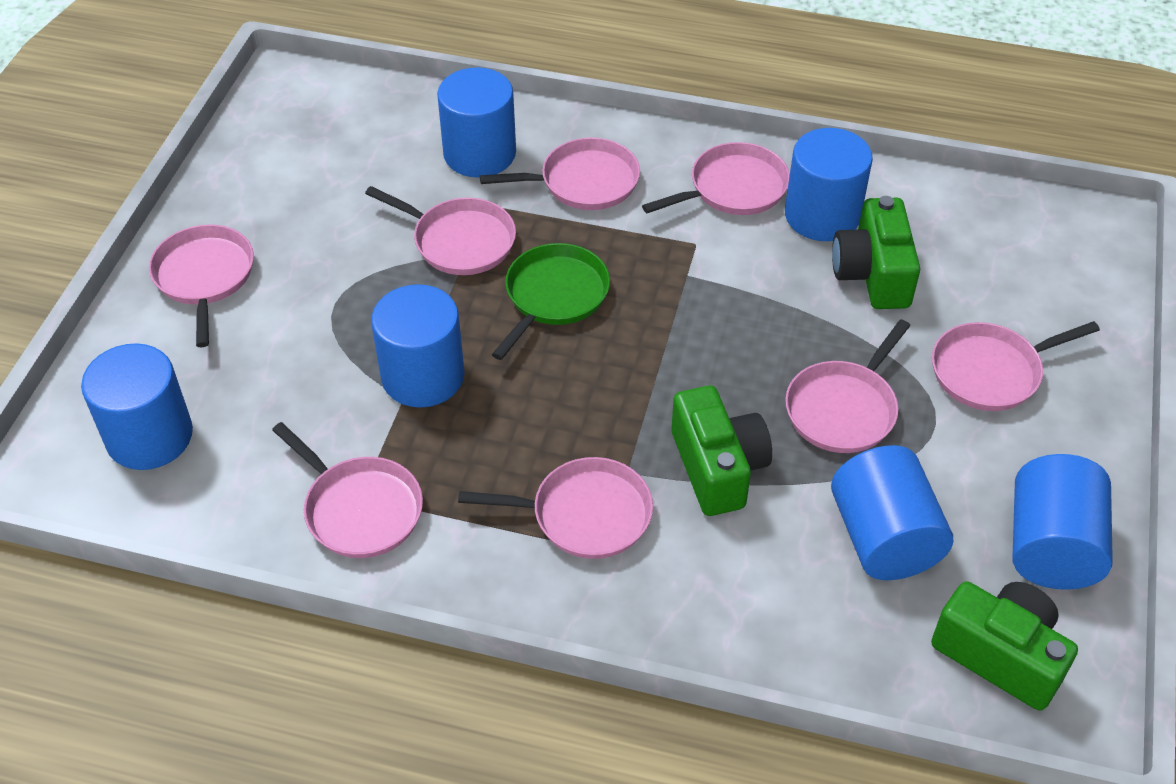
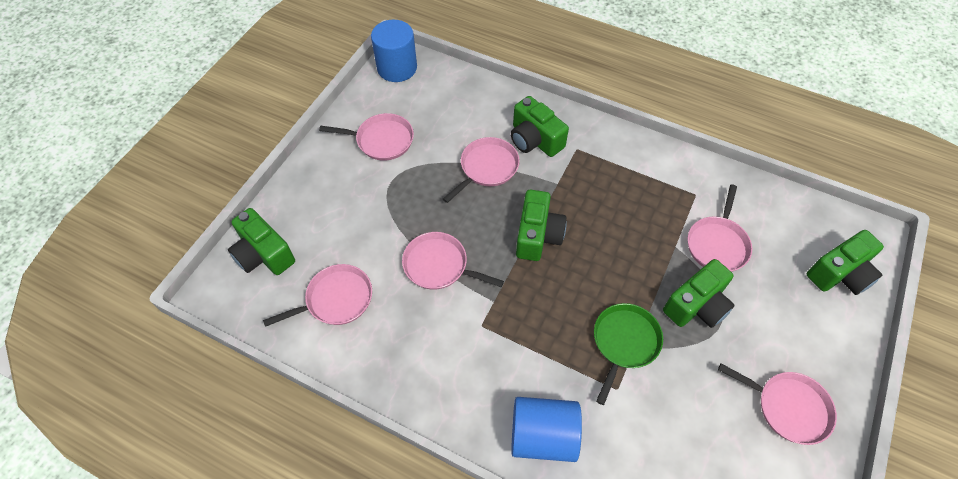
blue cylinder: [81,343,193,470] [371,284,465,408] [437,67,516,178] [785,128,873,241] [831,445,953,580] [1013,454,1113,590] = 6 -> [371,20,417,82] [511,397,582,462] = 2
green camera: [671,386,772,516] [832,196,920,309] [931,581,1078,711] = 3 -> [228,208,295,275] [511,96,569,157] [516,190,567,261] [663,259,735,328] [807,230,884,295] = 5
pink pan: [149,224,254,348] [272,422,423,558] [365,186,516,275] [458,457,653,559] [480,138,640,210] [642,142,790,215] [785,319,911,453] [932,321,1100,411] = 8 -> [263,264,372,327] [319,113,414,161] [402,232,504,290] [443,137,520,203] [688,184,752,272] [718,363,837,445] = 6

